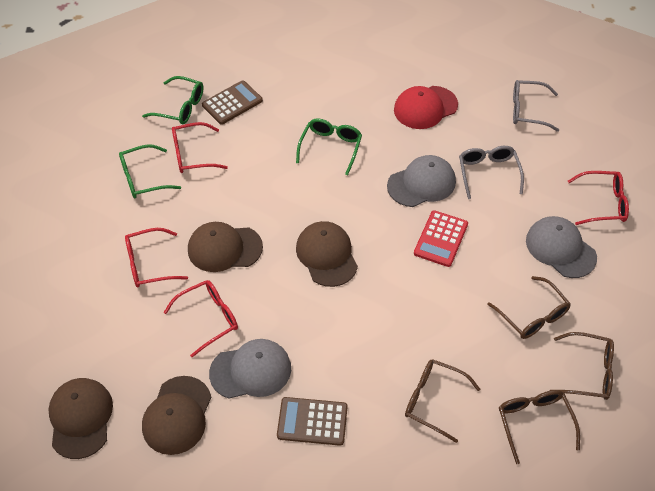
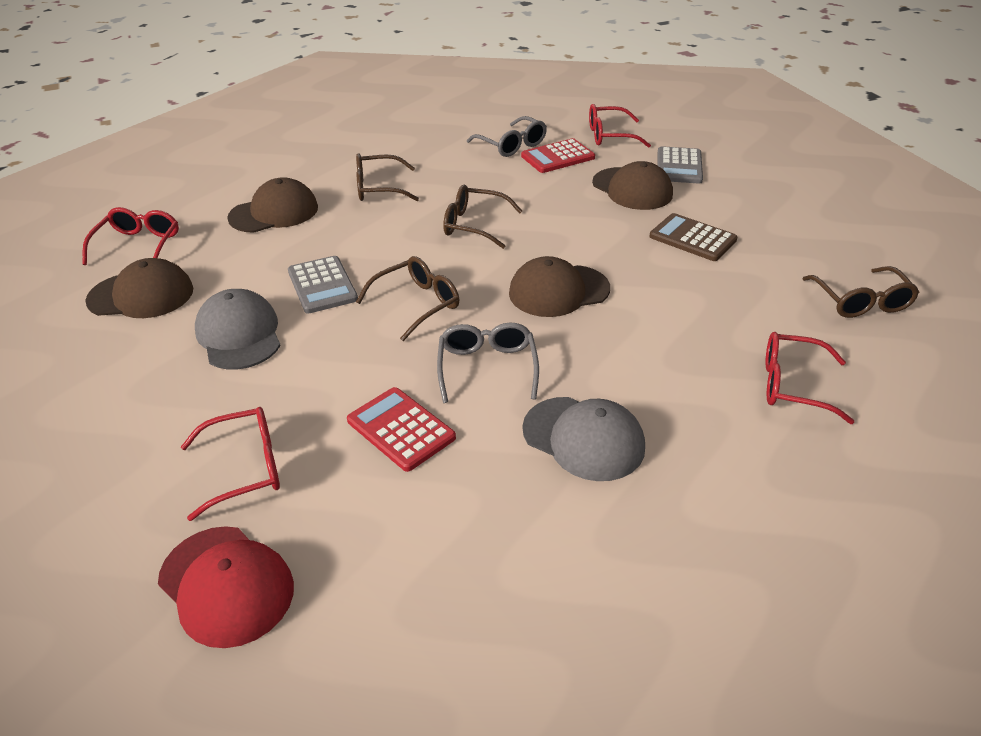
brown calculator: [202,80,263,125] [277,397,348,446] = 2 -> [649,213,737,261] = 1
green glasses: [119,144,181,198] [142,76,204,124] [296,118,362,176] = 3 -> none = 0
grey calculator: none = 0 -> [288,256,358,314] [657,146,703,184] = 2
grey cap: [209,339,291,399] [387,155,456,207] [526,216,597,278] = 3 -> [195,289,281,369] [522,397,645,481] = 2
red calculator: [414,210,468,267] = 1 -> [347,387,456,472] [521,138,595,173] = 2

